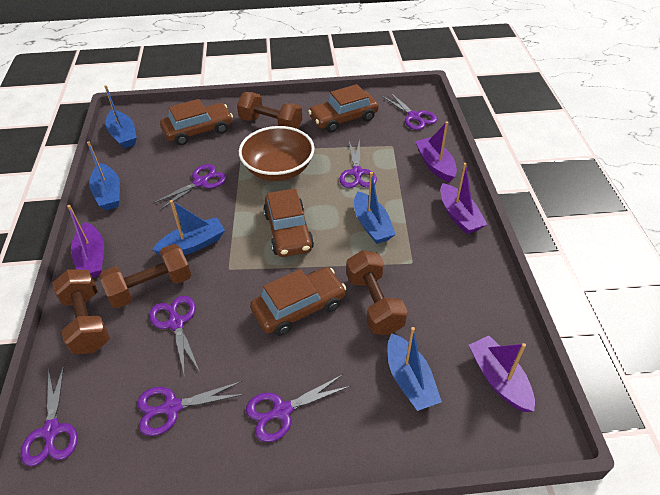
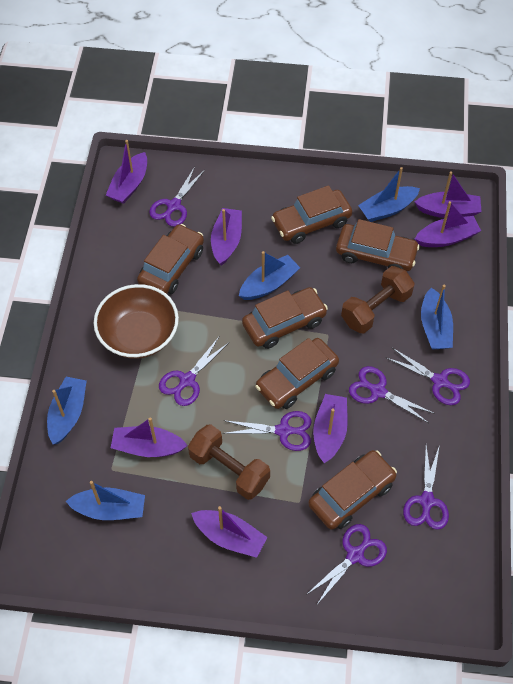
brown car: [160,99,233,145] [250,267,346,336] [263,188,314,257] [308,84,379,133] = 4 -> [137,224,204,294] [242,287,328,349] [255,338,339,409] [271,185,352,244] [308,450,397,530] [336,219,420,271] = 6
brown dumbbell: [52,269,110,354] [99,244,191,308] [237,92,302,129] [346,250,407,335] = 4 -> [188,424,270,500] [341,266,415,333] = 2
purple boat: [67,205,104,277] [415,122,457,183] [440,163,487,234] [469,336,535,412] = 4 -> [106,140,147,204] [111,417,188,457] [191,506,267,558] [211,208,242,266] [313,394,348,463] [415,171,482,218] [415,201,481,247] = 7

